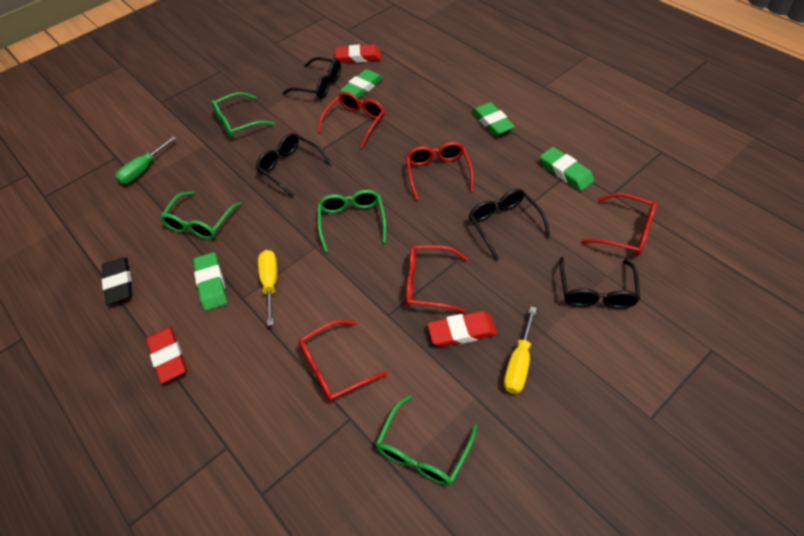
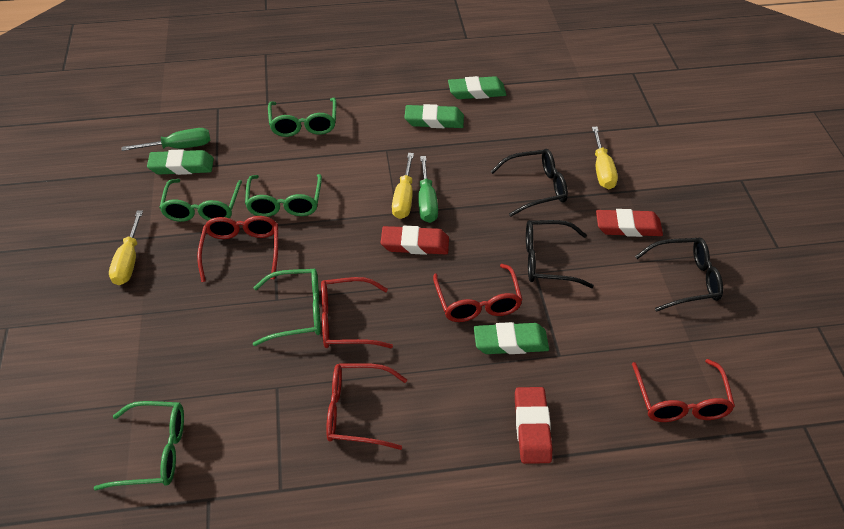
black eraser: [102,257,132,305] = 1 -> none = 0
black glasses: [256,133,332,197] [283,57,341,99] [469,189,551,260] [559,257,640,309] = 4 -> [490,149,568,217] [526,220,594,288] [635,238,723,312] = 3
green glasses: [160,191,241,239] [211,92,275,138] [317,190,386,252] [375,395,477,486] = 4 -> [93,401,184,490] [159,179,242,222] [245,174,322,217] [253,269,321,346] [268,98,336,137] = 5
green screwdriver: [115,136,177,184] = 1 -> [122,128,210,151] [419,156,438,223] = 2
yellow screwdriver: [258,250,277,326] [504,307,537,394] = 2 -> [109,210,143,285] [392,153,414,219] [592,127,618,189] = 3

